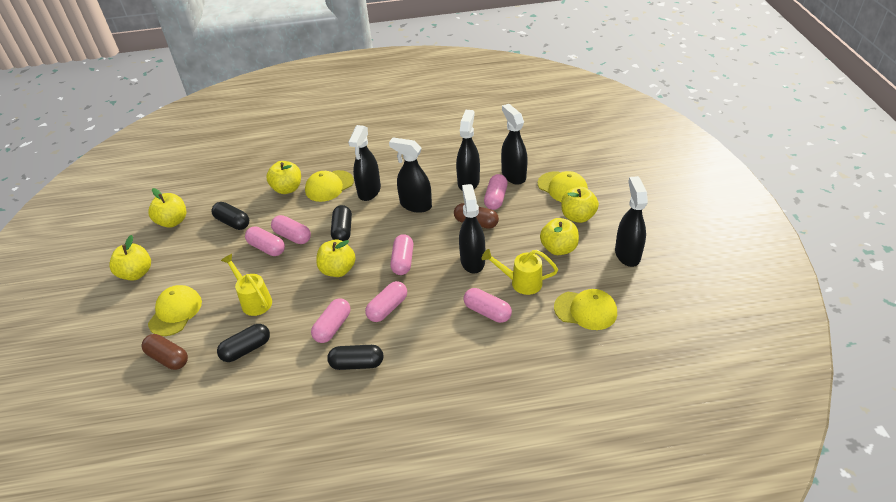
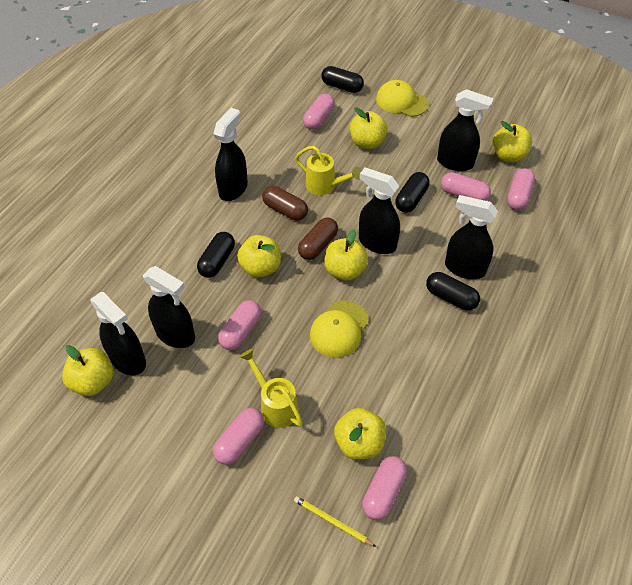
pink capsule: [245,226,285,256] [271,215,311,244] [311,299,351,343] [365,281,407,322] [390,234,414,275] [463,288,512,323] [484,174,508,210] = 7 -> [213,408,264,465] [218,300,261,350] [303,94,335,130] [362,456,407,520] [441,172,491,201] [507,168,535,210] = 6
yellow cap: [148,285,202,336] [305,170,354,202] [538,171,588,202] [554,289,617,330] = 4 -> [310,300,369,358] [376,80,429,117] = 2
yellow pencil: none = 0 -> [294,496,376,547] = 1

